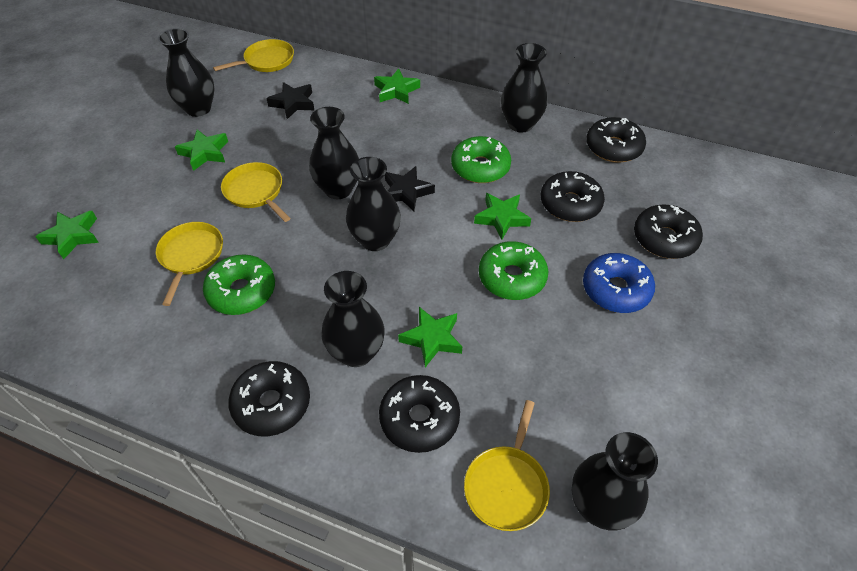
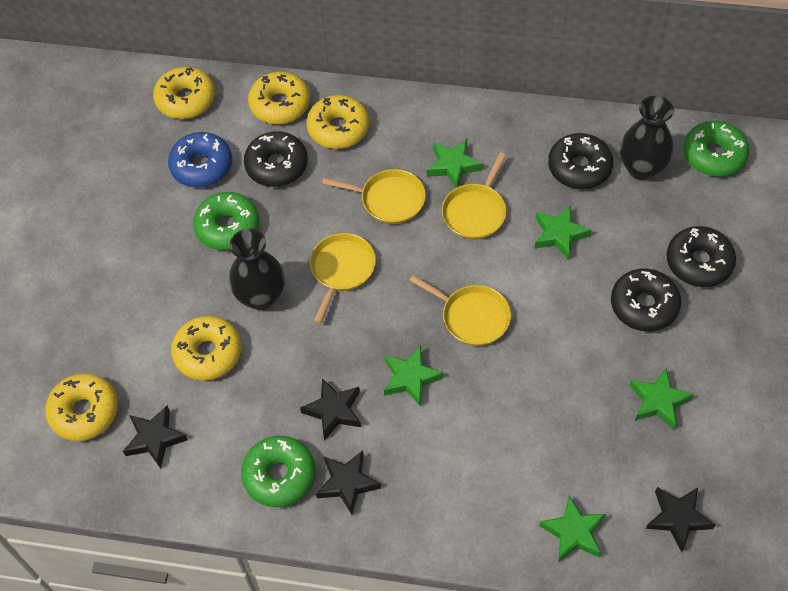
black donut: [228,361,310,436] [379,375,460,453] [541,171,605,222] [586,117,646,163] [634,205,703,259] = 5 -> [244,131,308,187] [548,133,613,189] [611,268,681,332] [666,226,736,287] = 4
black star: [266,82,314,119] [385,166,435,211] = 2 -> [123,405,188,469] [300,378,361,441] [316,451,381,515] [646,487,715,552] = 4
black vase: [158,28,215,117] [309,107,359,199] [321,271,385,367] [346,157,401,251] [501,43,548,132] [572,432,658,530] = 6 -> [229,229,285,310] [620,96,674,180] = 2
yellow donut: none = 0 -> [45,373,118,441] [153,67,215,119] [171,316,242,381] [248,72,310,124] [307,95,369,149] = 5

